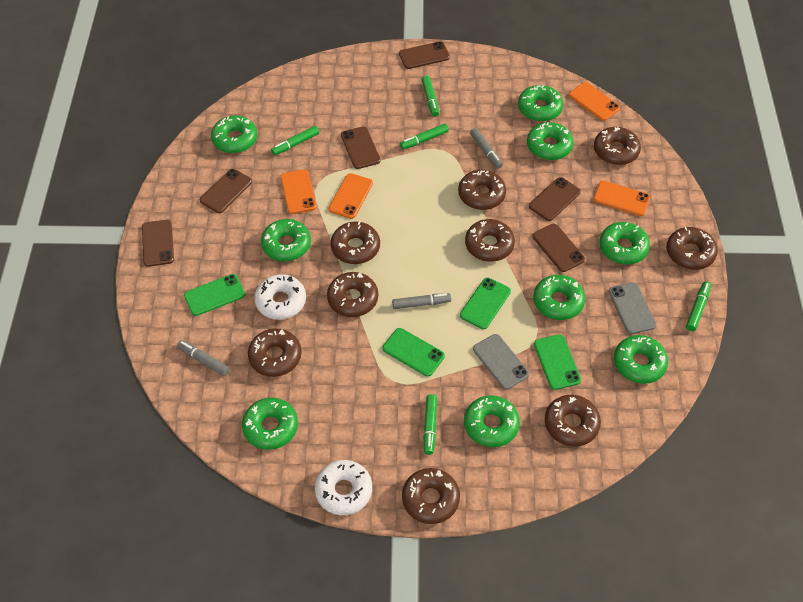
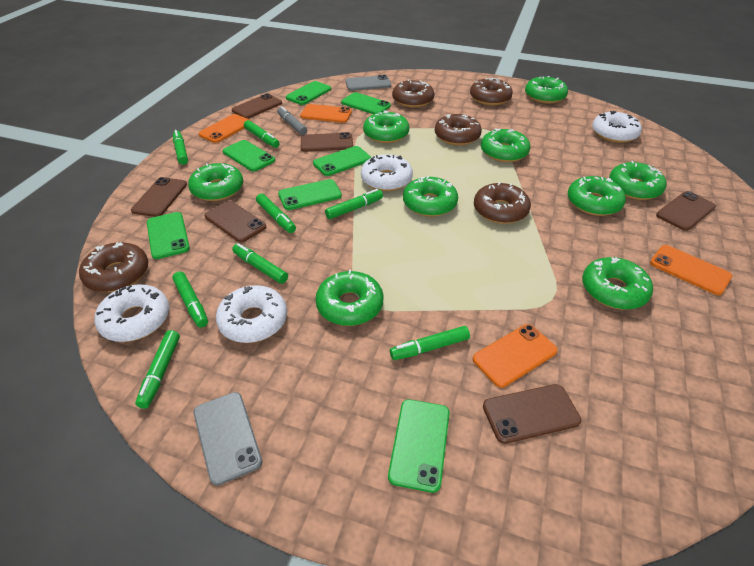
brown donut: [248,329,301,377] [327,272,378,317] [331,221,380,264] [402,468,460,524] [458,170,506,210] [465,219,515,262] [545,395,601,446] [594,127,641,165] [667,227,718,270] = 9 -> [79,242,148,292] [392,79,434,108] [435,114,482,145] [470,78,513,105] [474,182,531,224] = 5
green marker: [271,126,319,155] [400,124,449,150] [421,76,439,117] [424,394,437,455] [686,282,711,331] = 5 -> [135,330,180,409] [172,271,208,327] [173,130,188,165] [232,243,288,284] [244,120,280,148] [256,193,296,233] [325,189,383,219] [390,326,470,360] = 8
green phone: [184,274,245,316] [383,328,445,377] [460,277,511,329] [534,334,581,390] = 4 -> [147,212,190,259] [223,140,275,172] [278,179,342,210] [286,81,331,105] [313,146,371,176] [341,92,391,114] [388,399,450,493] = 7
grey marker: [177,340,230,376] [392,293,451,309] [470,128,503,169] = 3 -> [277,106,307,135] = 1
white donut: [254,274,306,320] [315,460,372,515] = 2 -> [95,285,169,342] [216,285,287,343] [361,154,413,191] [592,111,642,143] = 4

